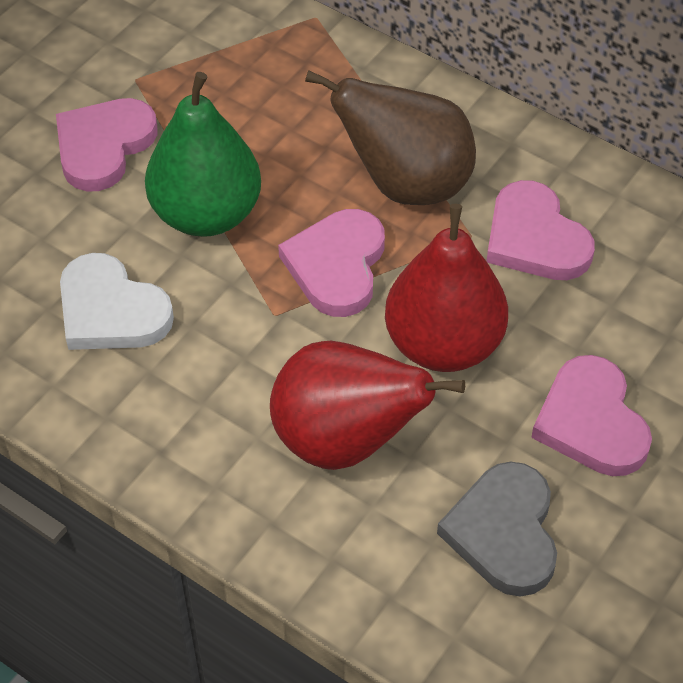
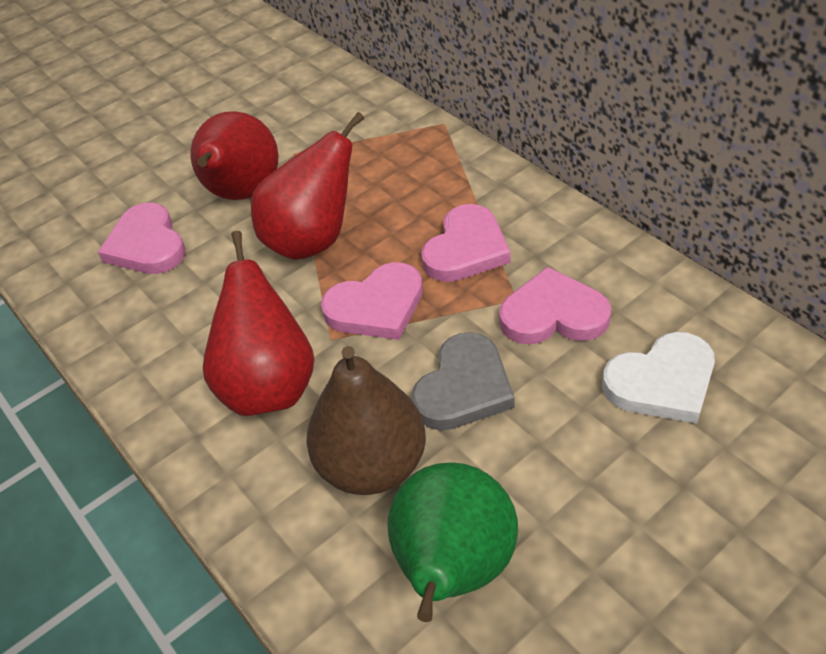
red pear: [270,341,465,470] [385,204,508,372] = 2 -> [190,111,278,200] [203,231,315,416] [251,112,364,260] = 3

